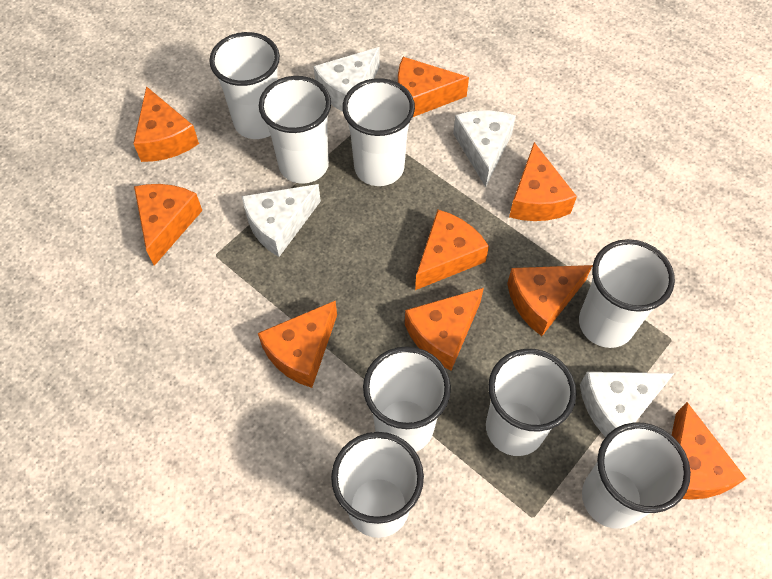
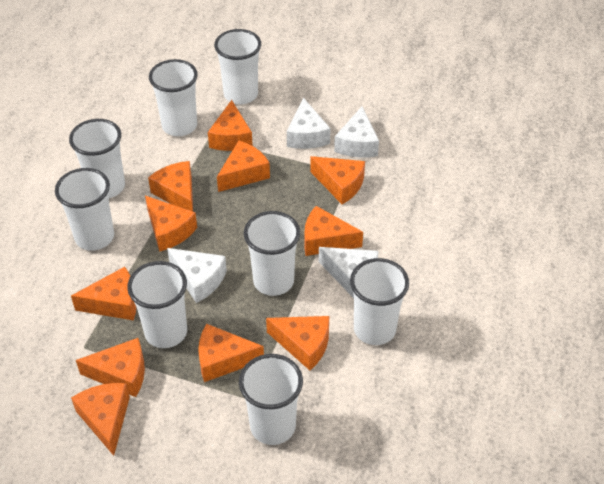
orange cheese: [133,86,199,162] [134,184,202,266] [258,300,337,388] [398,57,469,117] [405,288,484,370] [415,210,489,290] [507,265,593,336] [509,142,577,221] [672,402,746,500] = 9 -> [71,267,136,321] [71,383,130,456] [76,338,145,397] [145,196,197,252] [148,161,193,211] [198,324,264,382] [208,100,253,151] [217,141,270,192] [266,316,329,370] [304,206,363,256] [310,156,365,204] = 11

